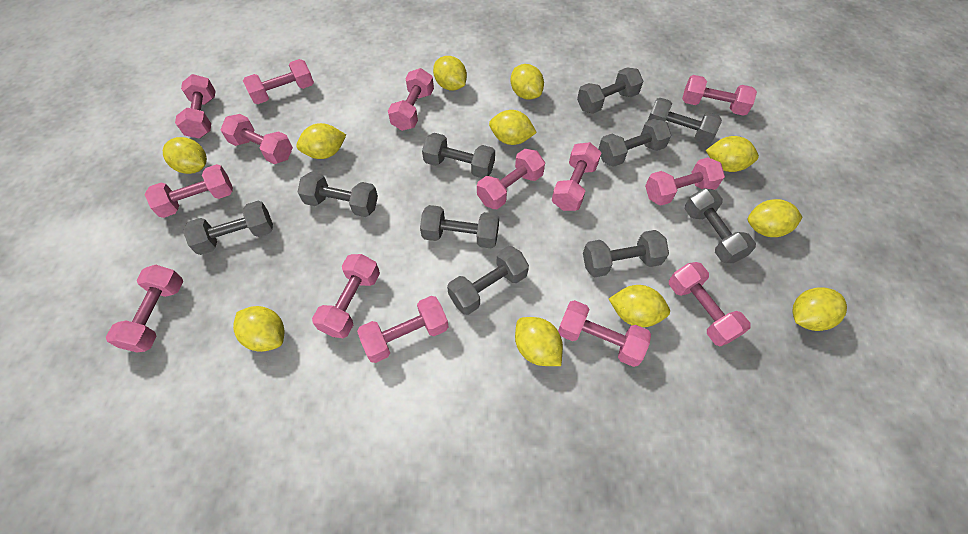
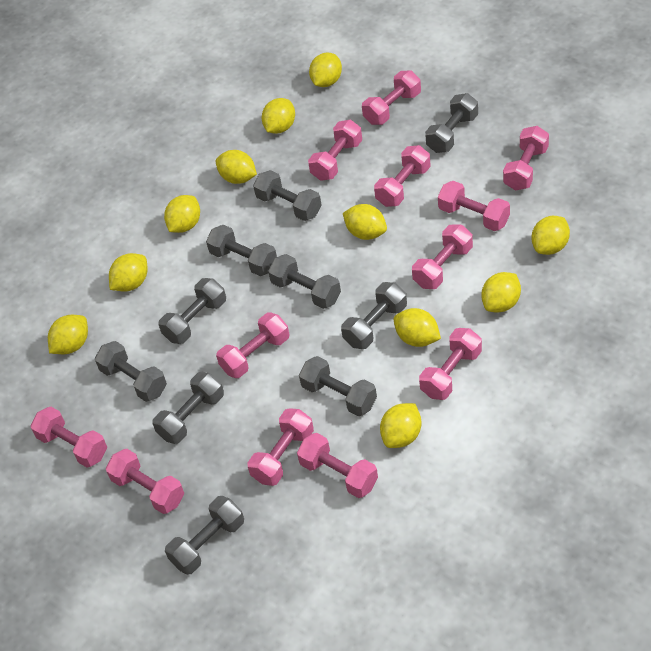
pink dumbbell: [106,265,183,352] [144,164,233,218] [175,74,215,138] [220,114,293,164] [243,59,314,104] [312,254,380,338] [357,296,449,363] [388,68,434,131] [477,149,545,209] [552,142,601,211] [558,300,651,367] [645,157,725,206] [669,262,751,347] [682,75,757,116] = 14 -> [31,407,107,467] [106,449,184,514] [216,313,290,378] [247,408,314,486] [297,433,378,498] [308,120,362,181] [362,70,421,125] [374,145,431,207] [412,225,473,289] [419,328,482,400] [438,181,510,231] [503,126,549,190] = 12

